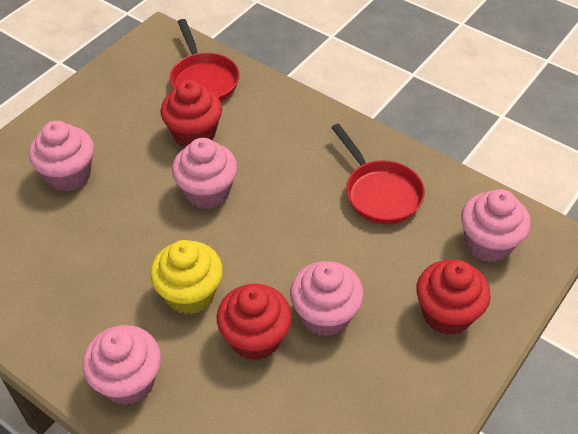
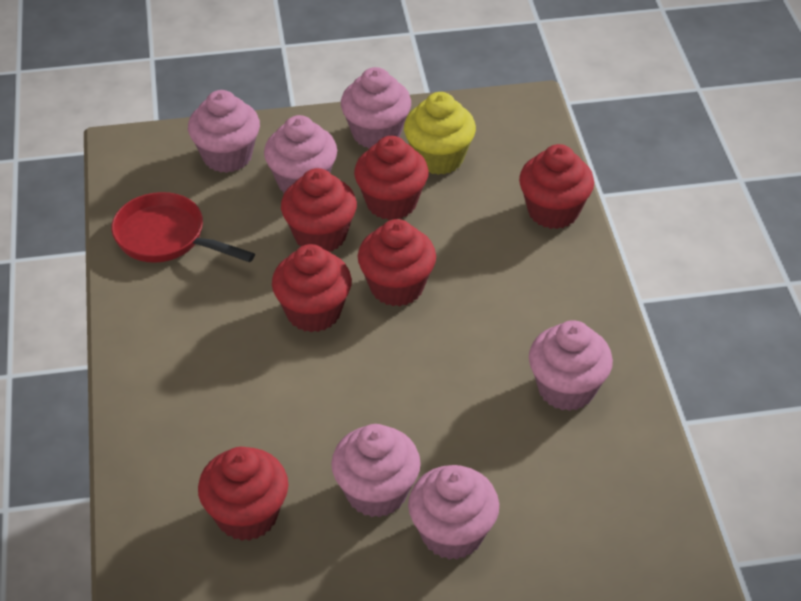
pink cupcake: [29,121,94,192] [82,325,161,405] [172,138,238,209] [290,261,364,337] [461,189,531,262] = 5 -> [188,90,260,173] [264,115,337,193] [331,424,421,518] [341,67,411,149] [408,465,499,560] [529,320,613,411] = 6
red cupcake: [160,80,222,148] [217,284,292,361] [416,260,490,335] = 3 -> [198,447,288,541] [272,244,352,332] [281,168,357,252] [354,136,429,220] [358,219,436,306] [519,144,594,229] = 6
red pan: [170,19,239,102] [331,124,425,224] = 2 -> [111,192,255,263] = 1

